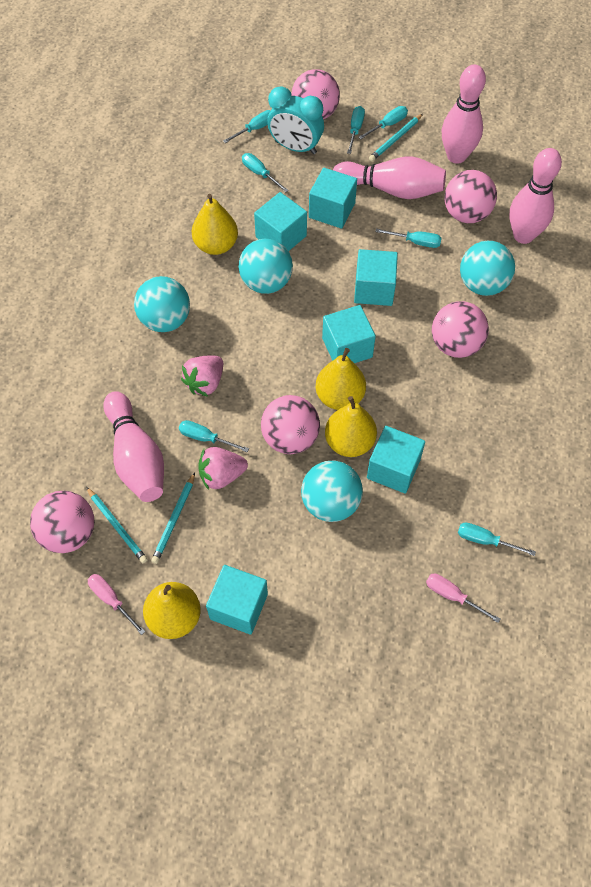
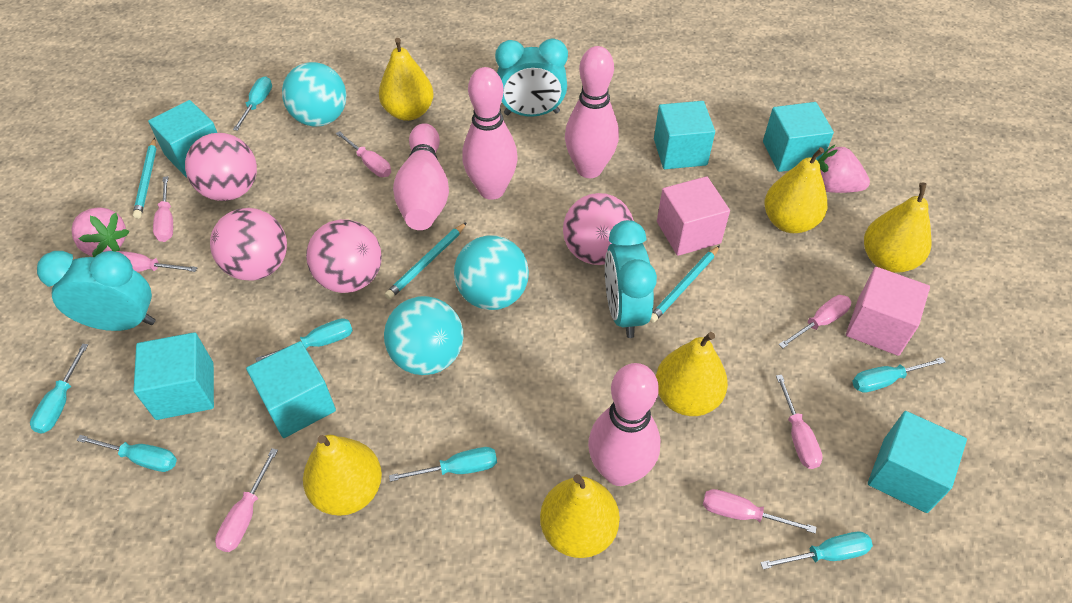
pink ball: [30,491,95,553] [261,395,320,454] [291,69,340,120] [432,301,489,358] [445,170,497,223] = 5 -> [185,133,257,201] [210,208,287,281] [306,219,382,293] [563,193,634,265] = 4
pink cube: none = 0 -> [657,176,730,256] [846,267,930,356] = 2
pink screwdriver: [88,574,145,635] [426,574,500,623] = 2 -> [116,251,198,272] [153,176,173,242] [215,448,278,552] [336,131,391,177] [703,489,817,534] [776,375,823,469] [778,295,851,348] = 7
turquoise ball: [134,276,190,332] [239,239,293,294] [301,460,363,522] [460,241,515,296] = 4 -> [282,62,346,127] [384,296,464,375] [454,236,529,310] = 3
turquoise clock: [267,86,324,154] = 1 -> [37,251,156,331] [495,39,568,117] [605,220,657,338] = 3
yellow pear: [143,582,201,639] [192,194,238,255] [316,348,366,410] [325,396,377,457] = 4 -> [303,435,382,516] [379,38,434,121] [540,474,620,558] [656,332,728,416] [764,147,827,233] [864,183,932,273] = 6

